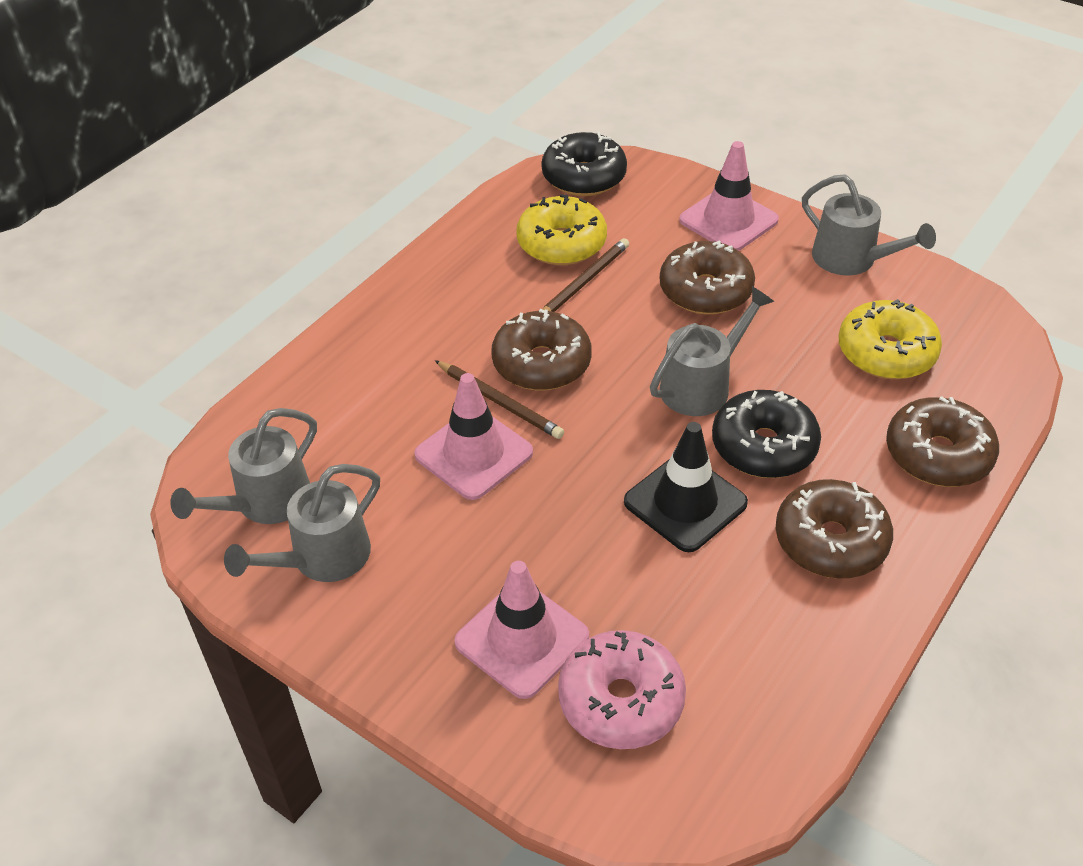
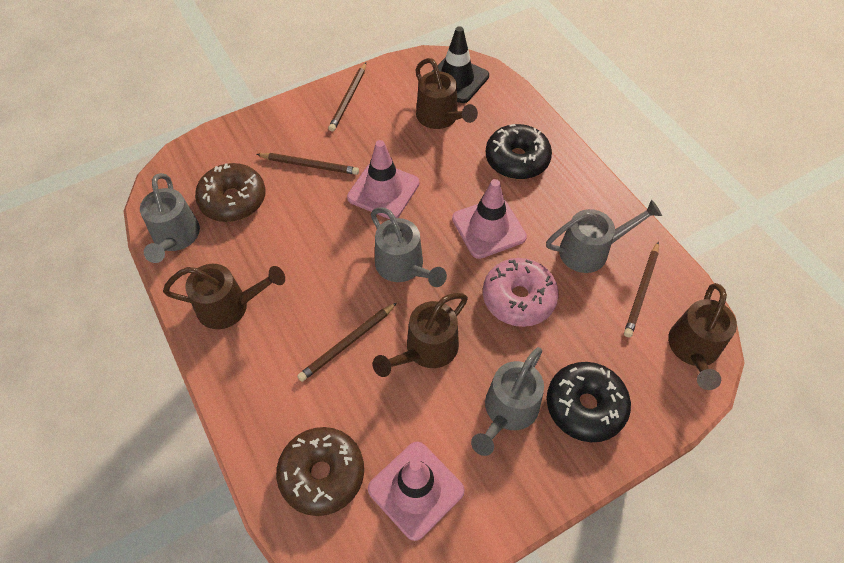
brown donut: [491,309,592,390] [660,241,755,315] [776,479,893,579] [886,396,999,487] = 4 -> [195,163,266,222] [276,427,364,516] = 2
brown pencil: [435,360,564,439] [543,238,629,312] = 2 -> [256,153,359,175] [297,303,397,382] [328,62,366,132] [624,242,659,337] = 4
brown watering can: none = 0 -> [163,264,285,329] [373,293,468,377] [415,58,478,129] [668,283,737,390] = 4
yellow donut: [516,194,607,265] [838,299,942,379] = 2 -> none = 0

